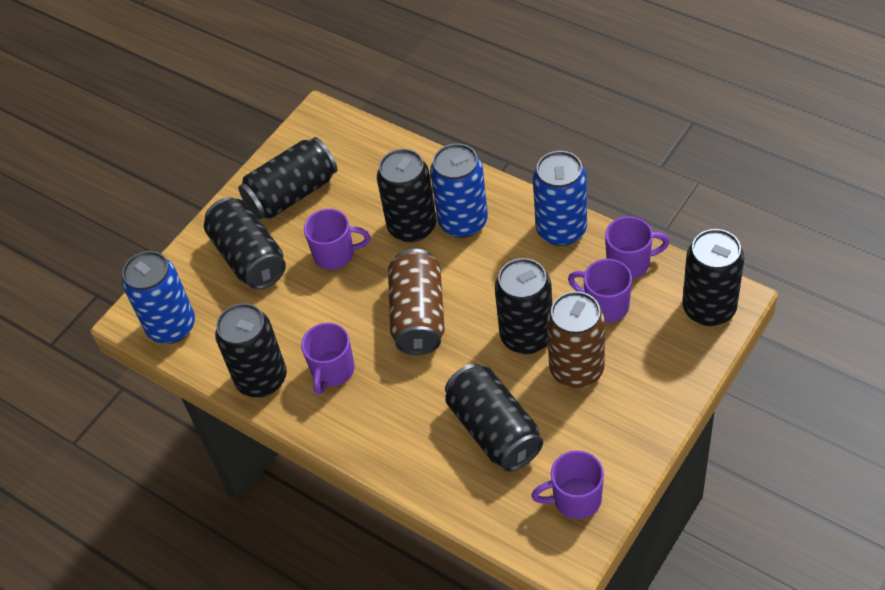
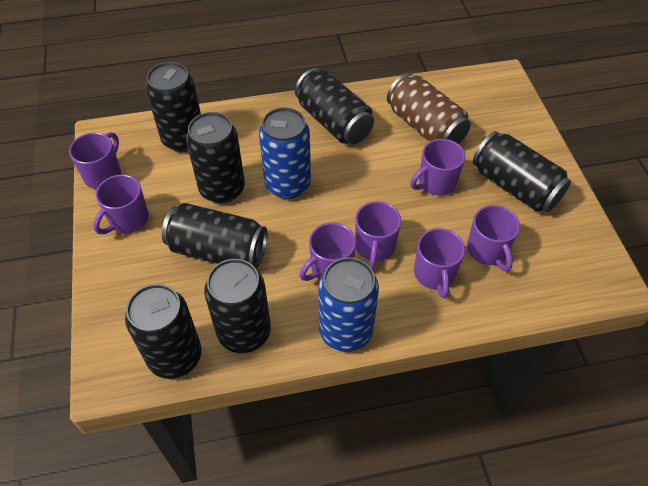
blue can: [122,251,195,344] [430,143,488,238] [533,151,587,246] = 3 -> [259,107,311,199] [318,257,379,352] = 2
brown can: [388,249,445,355] [547,291,605,388] = 2 -> [387,73,471,144] = 1
purple mug: [301,323,355,395] [304,209,370,270] [531,450,604,519] [568,259,632,323] [605,216,670,279] = 5 -> [69,132,121,189] [93,174,149,234] [299,223,356,281] [355,201,401,269] [410,139,465,196] [414,228,465,298] [467,205,520,272] = 7

